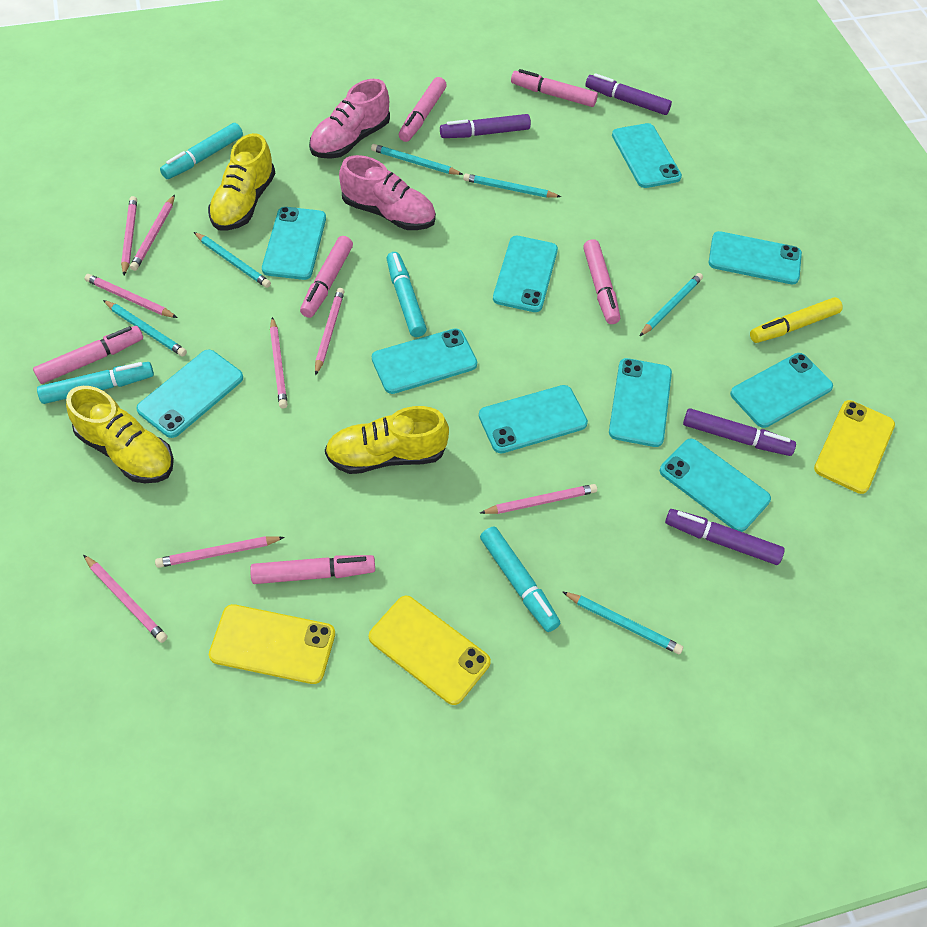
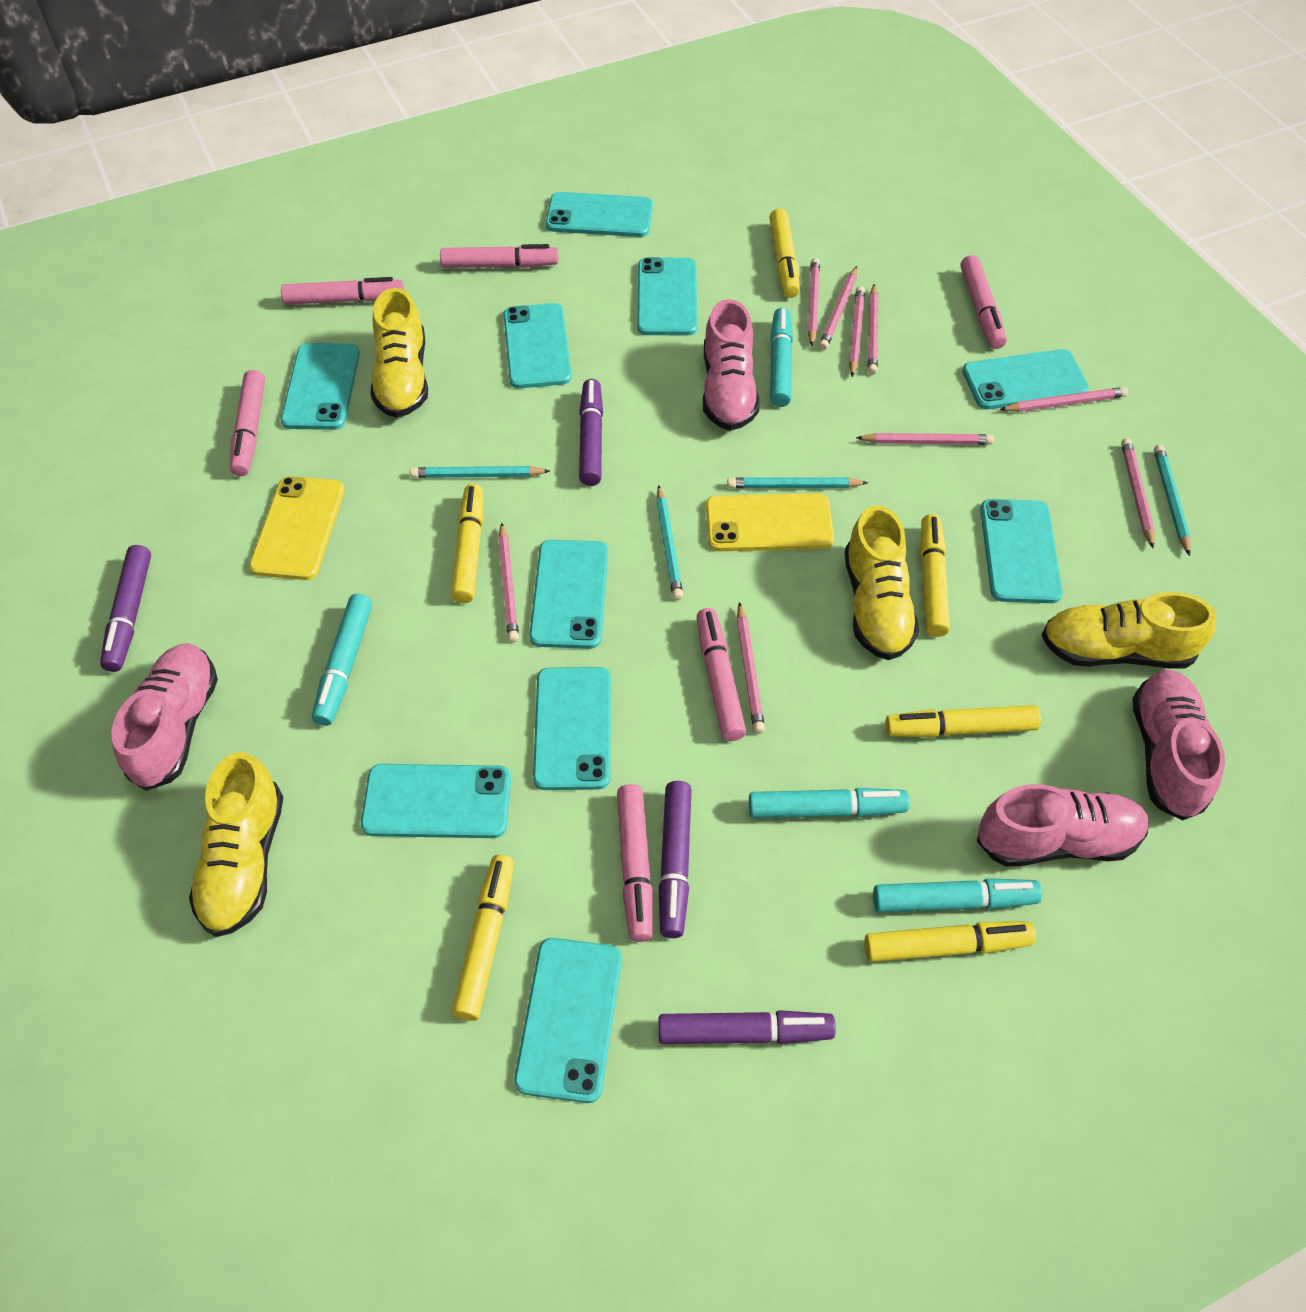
pink pencil: [83,554,168,643] [85,274,178,318] [121,196,137,275] [130,195,175,271] [155,536,285,568] [270,317,288,408] [315,288,345,376] [480,484,597,514] = 8 -> [498,523,519,643] [737,602,765,734] [808,258,820,346] [819,266,857,350] [849,286,865,377] [856,433,994,445] [868,284,878,375] [999,387,1128,412] [1121,438,1155,549] = 9
pink shoe: [309,79,390,159] [339,155,436,230] = 2 -> [112,643,218,791] [703,299,760,431] [977,784,1149,867] [1132,669,1225,820] = 4
turquoise pencil: [103,300,187,357] [194,232,271,288] [371,144,463,175] [463,174,561,198] [563,592,683,654] [640,273,703,336] = 6 -> [410,466,550,478] [656,485,683,600] [727,477,868,488] [1154,445,1191,556] = 4
yellow marker: [750,297,843,343] = 1 -> [451,484,483,603] [451,855,514,1021] [769,209,800,298] [864,921,1036,962] [885,705,1041,737] [920,514,950,637] = 6
yellow phone: [209,604,335,684] [369,596,491,705] [814,400,895,494] = 3 -> [249,476,345,580] [706,493,834,551] = 2
yellow shoe: [66,386,174,483] [208,133,275,231] [325,406,449,474] = 3 -> [189,752,283,937] [371,288,428,418] [844,505,919,660] [1042,592,1216,669] = 4

